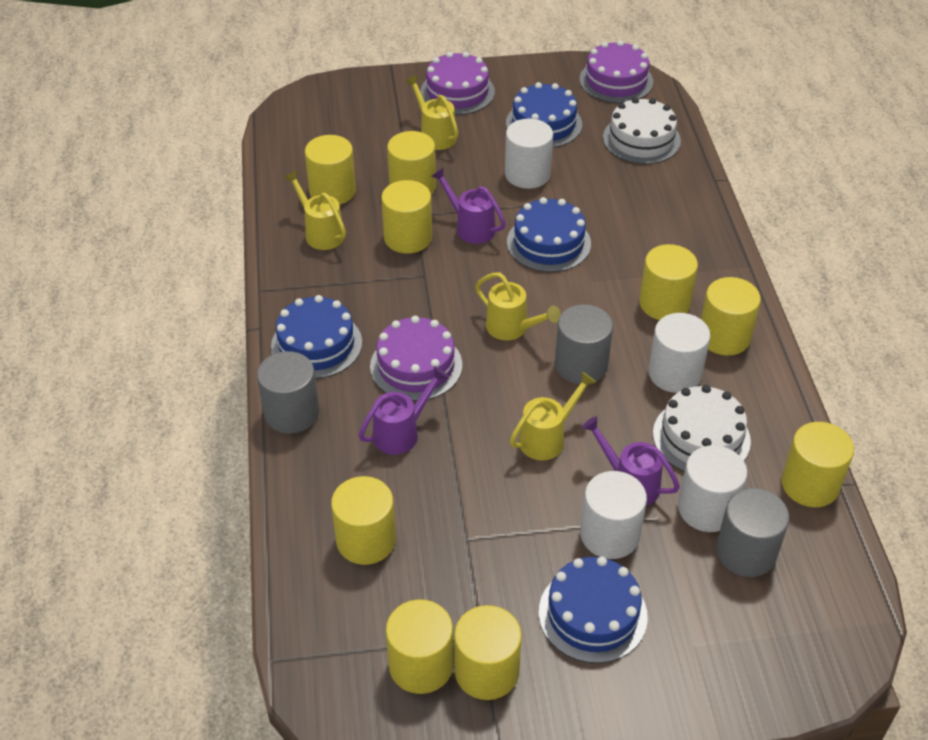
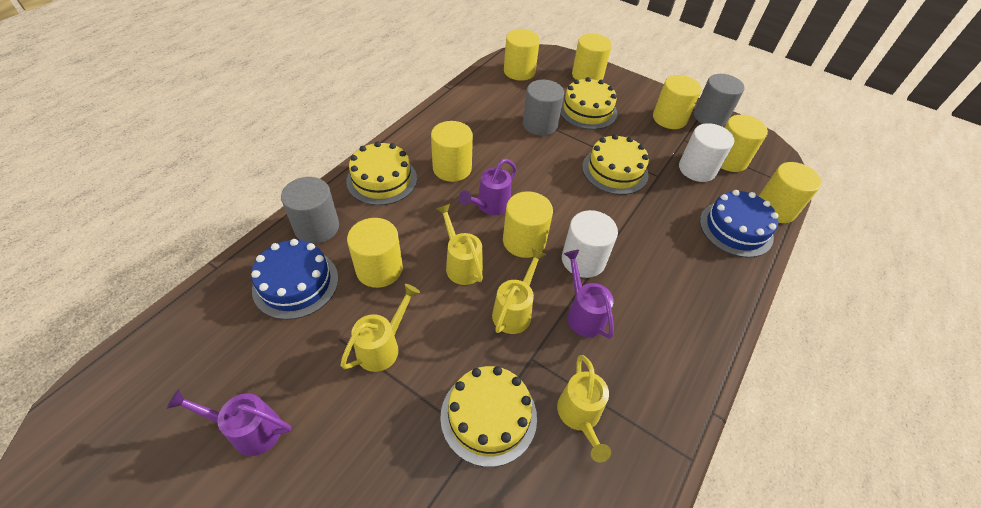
blue cake: [271,295,362,379] [506,82,582,148] [507,197,591,272] [539,556,648,663] = 4 -> [251,239,338,320] [700,190,779,258] = 2
purple cake: [370,316,462,401] [420,52,495,115] [580,40,653,103] = 3 -> none = 0
white cake: [603,97,681,164] [653,385,751,472] = 2 -> none = 0
white cylinder: [505,119,553,189] [580,471,647,559] [648,313,711,393] [678,445,748,532] = 4 -> [562,210,618,278] [679,123,734,182] = 2
yellow cake: none = 0 -> [346,141,417,205] [440,366,537,467] [560,77,617,130] [582,134,649,195] = 4
yellow cylinder: [305,135,356,205] [331,476,396,565] [381,180,432,254] [386,599,454,694] [387,131,436,195] [454,605,522,700] [639,244,698,320] [701,277,761,356] [781,422,854,507] = 9 -> [347,218,403,288] [431,121,473,182] [503,191,553,258] [504,29,540,81] [572,33,612,81] [653,75,701,129] [721,115,768,172] [758,162,822,223] = 8

